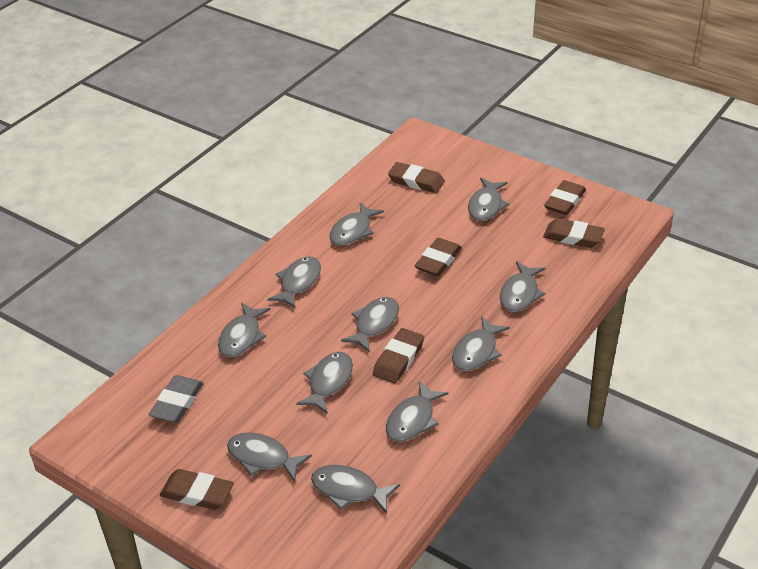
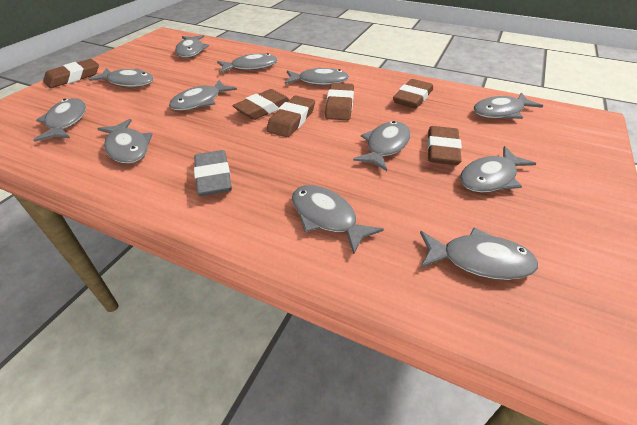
grey fish: [218,303,271,357] [227,432,312,482] [268,256,321,309] [296,352,353,414] [311,465,400,514] [330,202,384,246] [341,297,399,352] [386,381,448,442] [452,316,510,371] [468,178,509,221] [500,261,545,312] = 11 -> [33,98,86,142] [89,68,154,87] [97,119,153,164] [169,80,237,110] [175,35,209,58] [217,53,278,73] [285,67,349,85] [292,185,384,254] [353,121,411,171] [420,228,538,280] [460,146,536,193] [474,93,543,119] = 12

